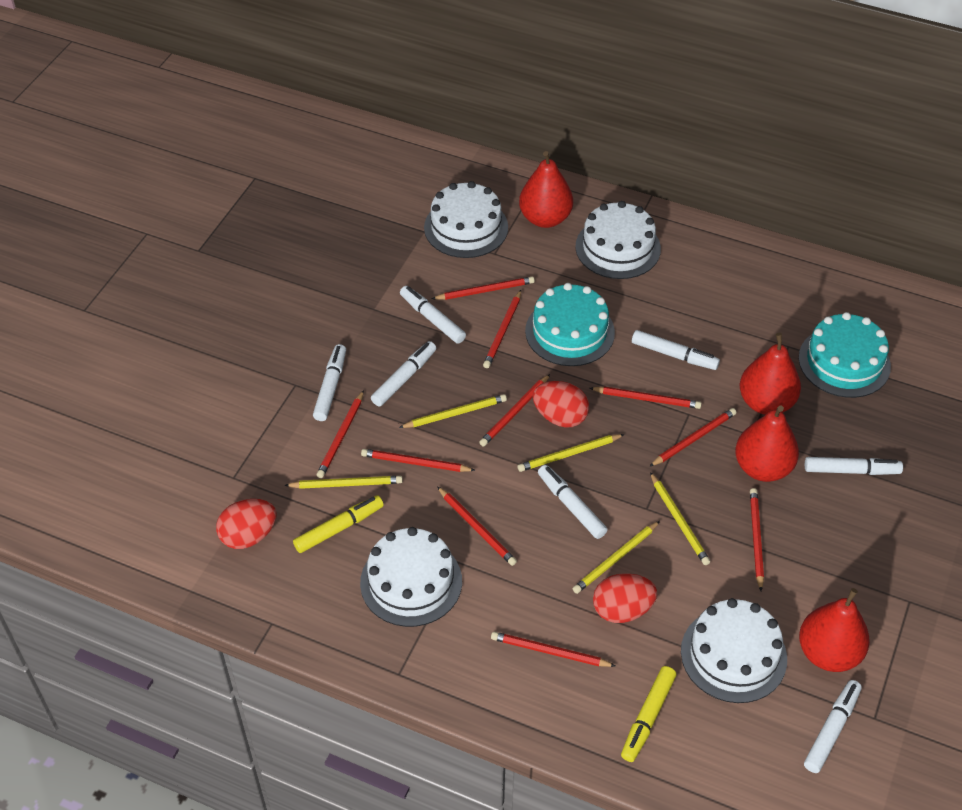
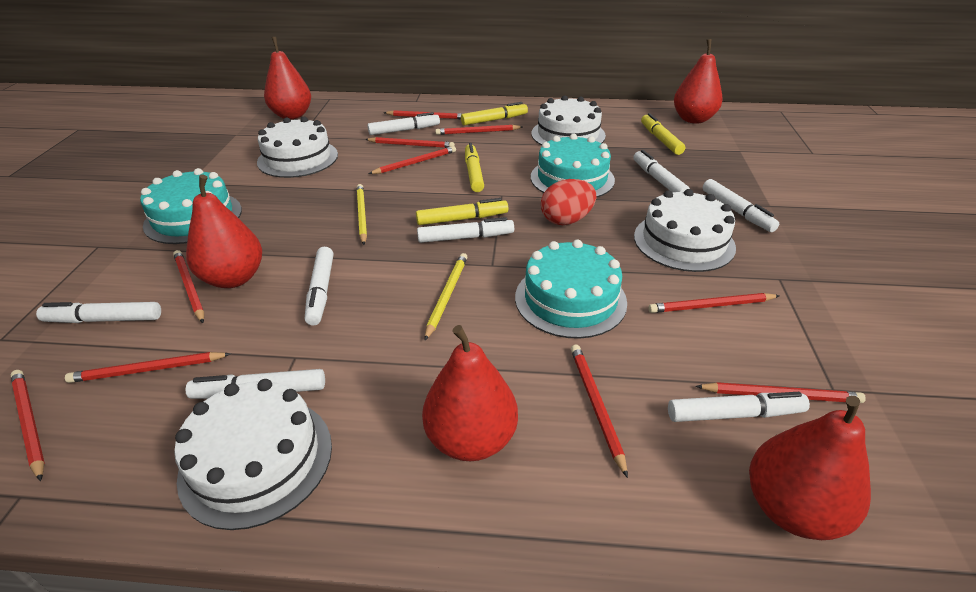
red egg: [216,499,277,549] [533,381,589,428] [593,573,657,623] = 3 -> [541,179,596,225] = 1
red pear: [519,151,573,228] [735,405,799,482] [740,333,801,415] [799,588,870,672] = 4 -> [186,175,262,288] [264,37,311,119] [422,325,518,461] [674,39,723,124] [749,396,871,540] = 5
turquoise cake: [525,283,615,366] [799,312,891,398] = 2 -> [140,168,242,244] [515,239,627,339] [531,134,615,198] = 3
white marker: [313,344,346,421] [371,341,436,406] [400,286,466,344] [538,465,607,539] [632,330,720,370] [804,680,862,773] [805,457,903,475] = 7 -> [36,302,161,323] [186,369,325,399] [305,247,333,325] [367,112,440,135] [417,217,514,243] [633,150,690,193] [668,392,810,422] [703,179,779,232] = 8
yellow marker: [293,495,384,553] [621,666,677,762] = 2 -> [416,198,508,225] [461,102,528,126] [465,143,484,192] [641,113,685,155] = 4
yellow pencil: [284,476,403,489] [399,394,507,428] [517,434,625,472] [572,521,660,594] [650,472,710,565] = 5 -> [357,184,367,245] [425,253,468,340] = 2

